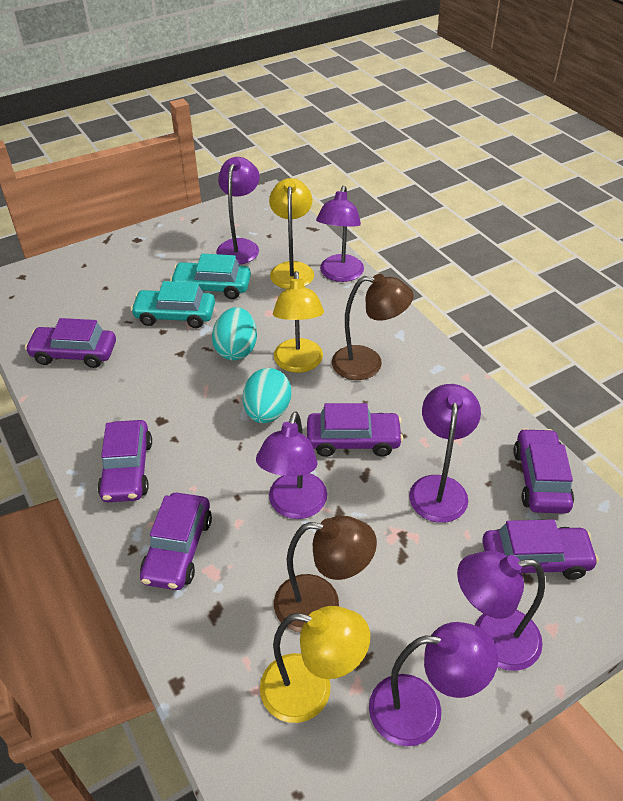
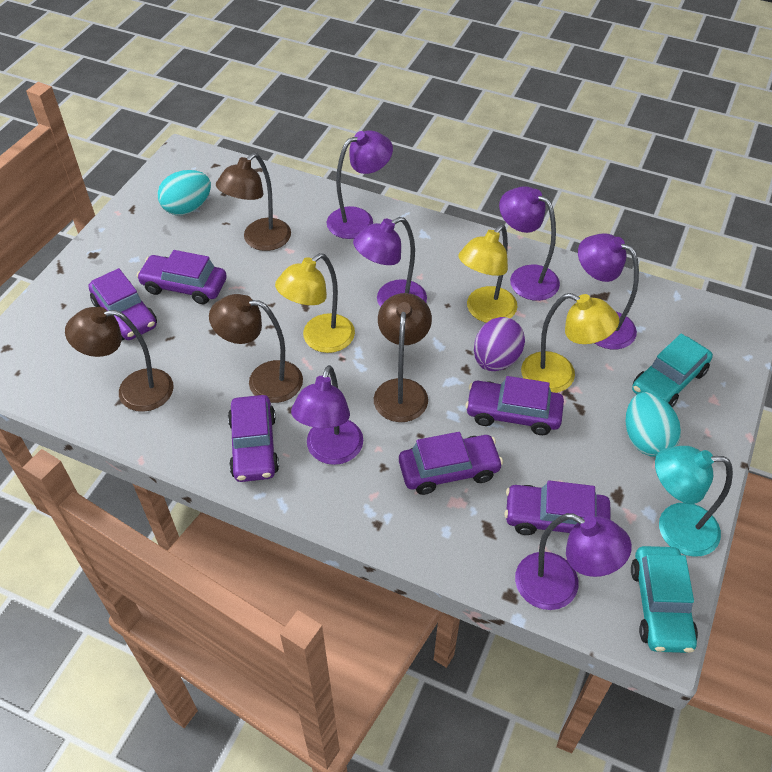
brown lamp: [274,516,377,633] [332,274,414,380] = 2 -> [65,307,174,412] [209,294,303,403] [216,153,291,251] [374,293,432,422] = 4
purple egg: none = 0 -> [474,317,525,371] = 1
turquoise lamp: none = 0 -> [655,446,733,557] = 1

